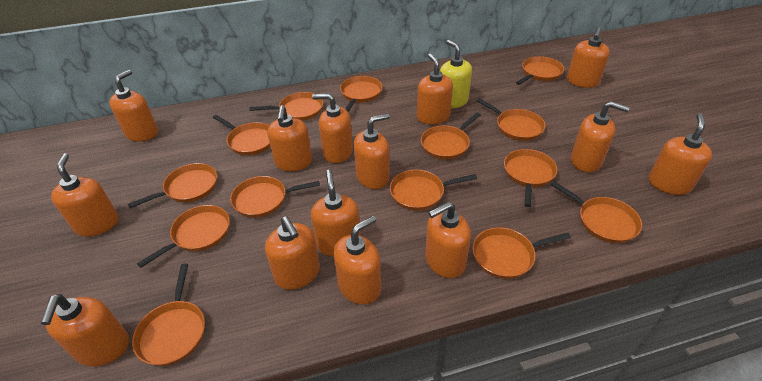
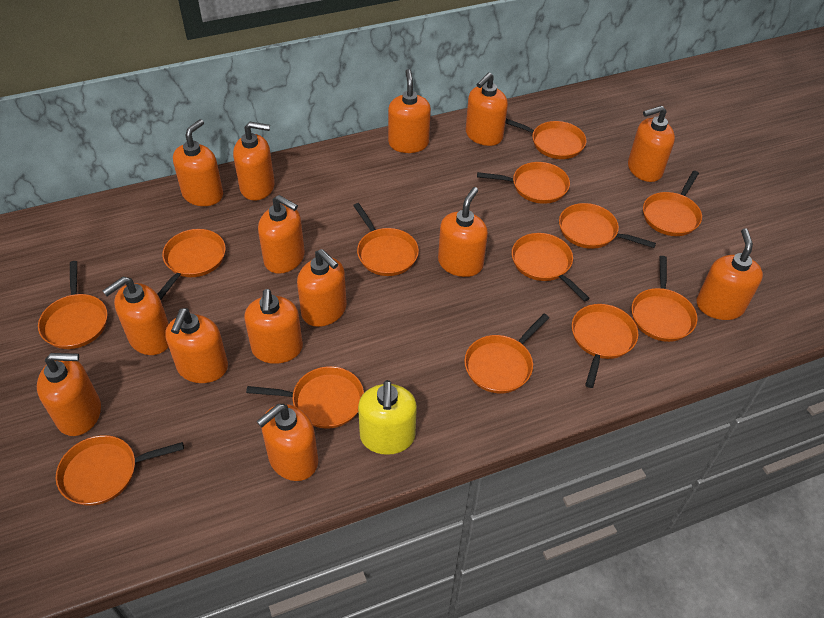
orange pan: [128,163,217,208] [132,264,205,366] [137,205,230,268] [213,115,270,155] [230,176,320,218] [249,92,323,121] [340,76,383,112] [390,170,477,211] [421,112,481,160] [473,227,571,279] [477,98,546,141] [504,149,558,207] [516,56,564,85] [551,181,642,243] = 14 -> [38,261,108,349] [56,435,184,506] [157,229,226,300] [246,366,364,429] [353,203,419,276] [464,314,549,393] [477,162,570,204] [505,119,586,159] [512,233,590,302] [559,203,656,249] [572,304,638,388] [631,256,698,342] [643,171,702,236] = 13

